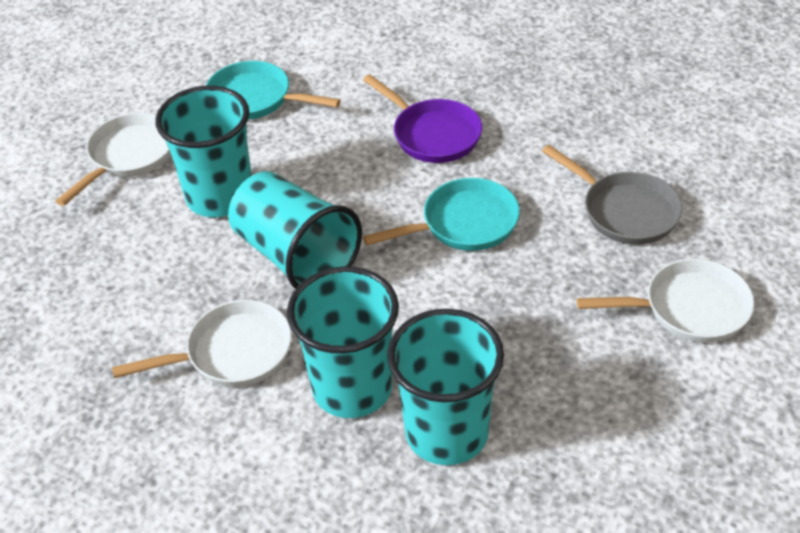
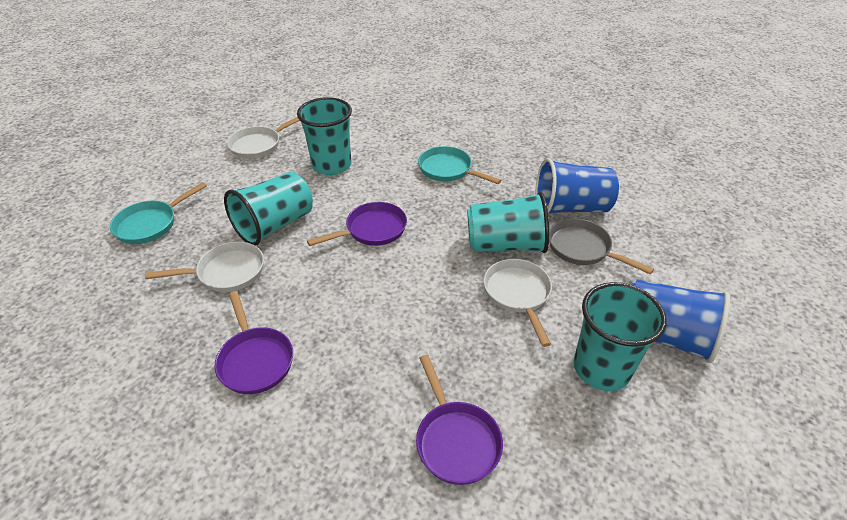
blue cup: none = 0 -> [536,158,619,213] [631,279,730,363] = 2
purple pan: [363,74,482,163] = 1 -> [214,291,293,394] [307,202,407,246] [416,355,503,485] = 3

